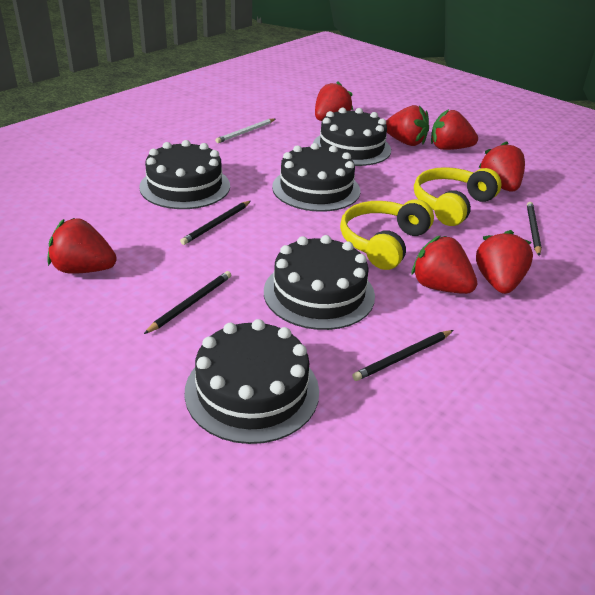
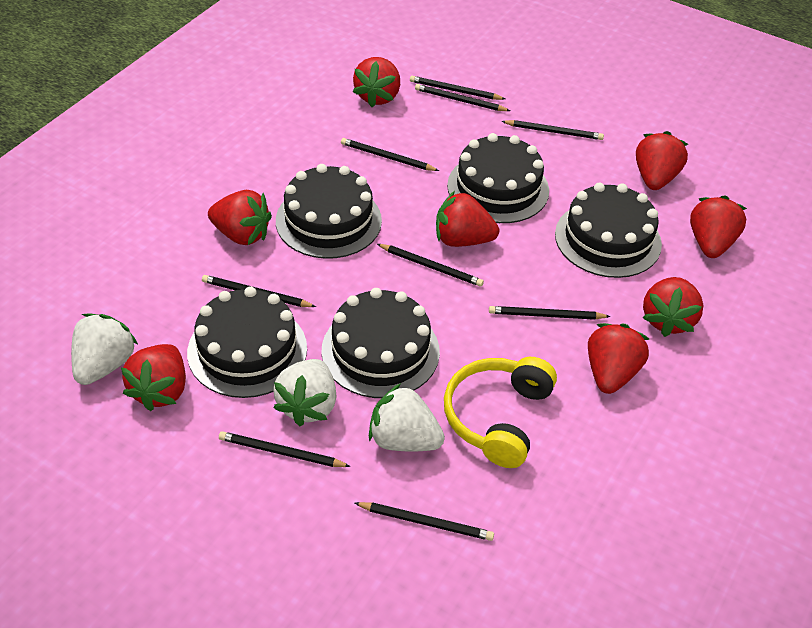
black pencil: [144,271,231,334] [180,201,251,245] [352,330,454,381] [527,202,542,256] = 4 -> [202,275,316,307] [219,431,351,467] [341,138,439,171] [355,502,494,541] [377,244,484,287] [410,76,505,100] [415,84,510,111] [489,306,611,320] [501,120,604,140] = 9
red strawberry: [47,218,117,274] [315,81,353,121] [386,105,429,146] [411,235,477,294] [431,109,478,150] [476,230,533,294] [478,141,525,192] = 7 -> [121,344,186,411] [208,190,272,245] [353,57,400,107] [436,191,499,247] [588,323,649,394] [636,131,688,190] [643,277,703,337] [690,195,747,258] = 8
white pencil: [215,119,275,143] = 1 -> none = 0
white strawberry: none = 0 -> [71,314,138,385] [273,359,336,426] [369,383,445,452] = 3
yellow headphones: [340,199,434,270] [414,167,502,226] = 2 -> [444,357,557,468] = 1

